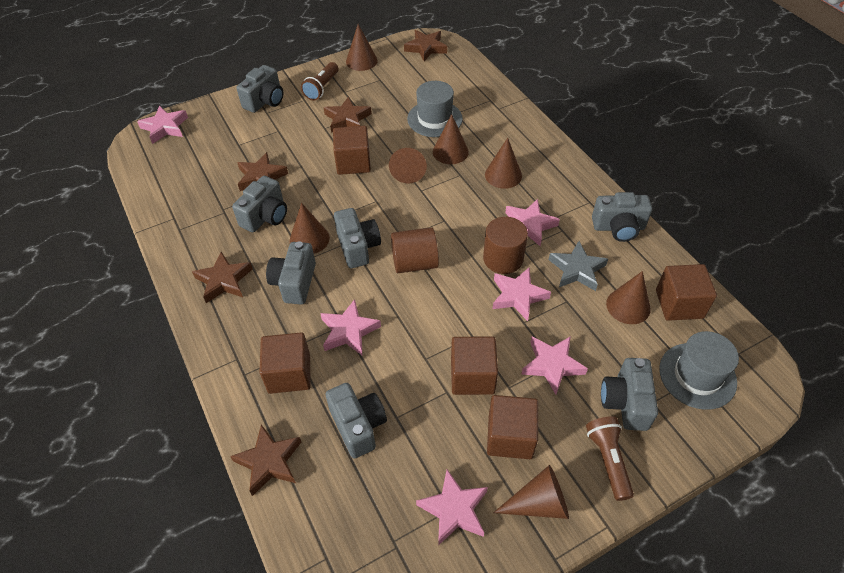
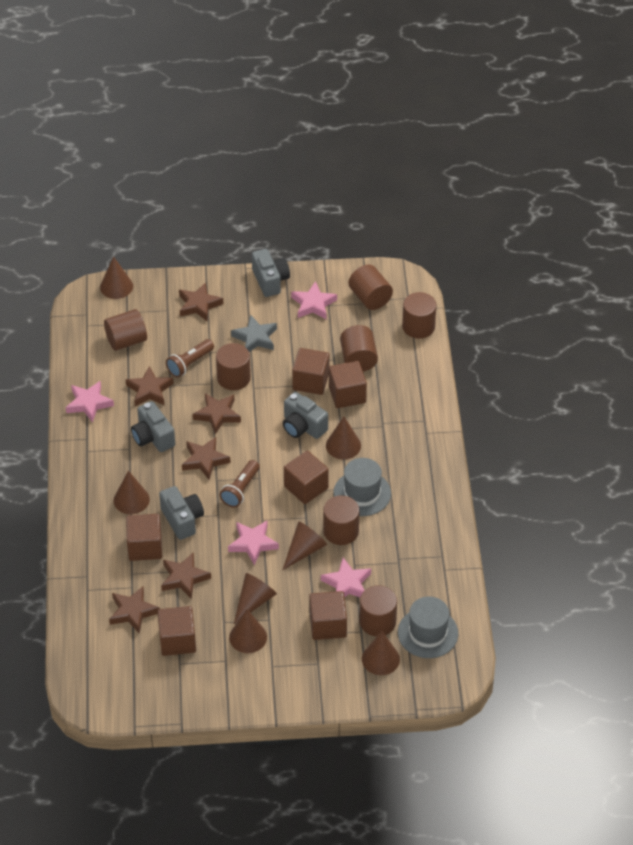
brown cube: [259,332,311,394] [333,126,371,175] [451,336,498,395] [487,395,538,459] [656,264,717,321] = 5 -> [126,514,162,561] [158,606,196,656] [284,451,329,504] [292,348,330,395] [309,591,347,640] [329,361,367,408] = 6
brown cylinder: [391,227,439,273] [483,217,528,274] = 2 -> [104,309,147,351] [216,343,251,390] [323,496,359,545] [340,325,378,372] [349,264,393,310] [359,585,397,636] [402,292,436,339] = 7
brown star: [192,252,253,303] [230,425,301,496] [237,152,288,191] [324,96,372,133] [404,30,447,61] = 5 -> [109,586,160,633] [126,366,174,406] [161,552,211,599] [179,282,223,322] [182,437,231,480] [193,393,241,434] = 6
grey camera: [232,176,287,232] [236,65,283,113] [266,241,316,304] [326,383,387,459] [334,208,381,268] [592,192,652,242] [601,358,658,431] = 7 -> [131,401,175,452] [159,486,204,540] [252,249,290,297] [283,392,328,439] = 4
pink star: [137,106,188,144] [320,299,381,355] [416,470,488,546] [493,268,551,321] [505,199,560,246] [521,336,588,394] = 6 -> [66,381,114,423] [228,521,279,565] [291,281,337,319] [321,558,371,597] = 4

